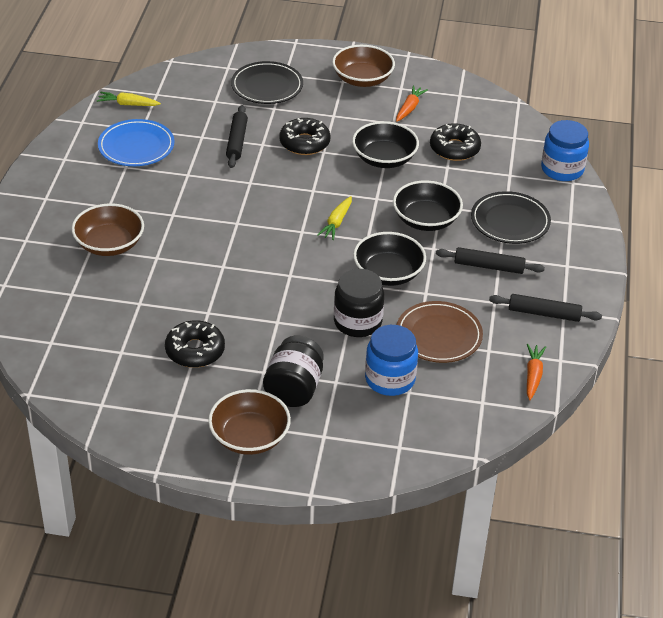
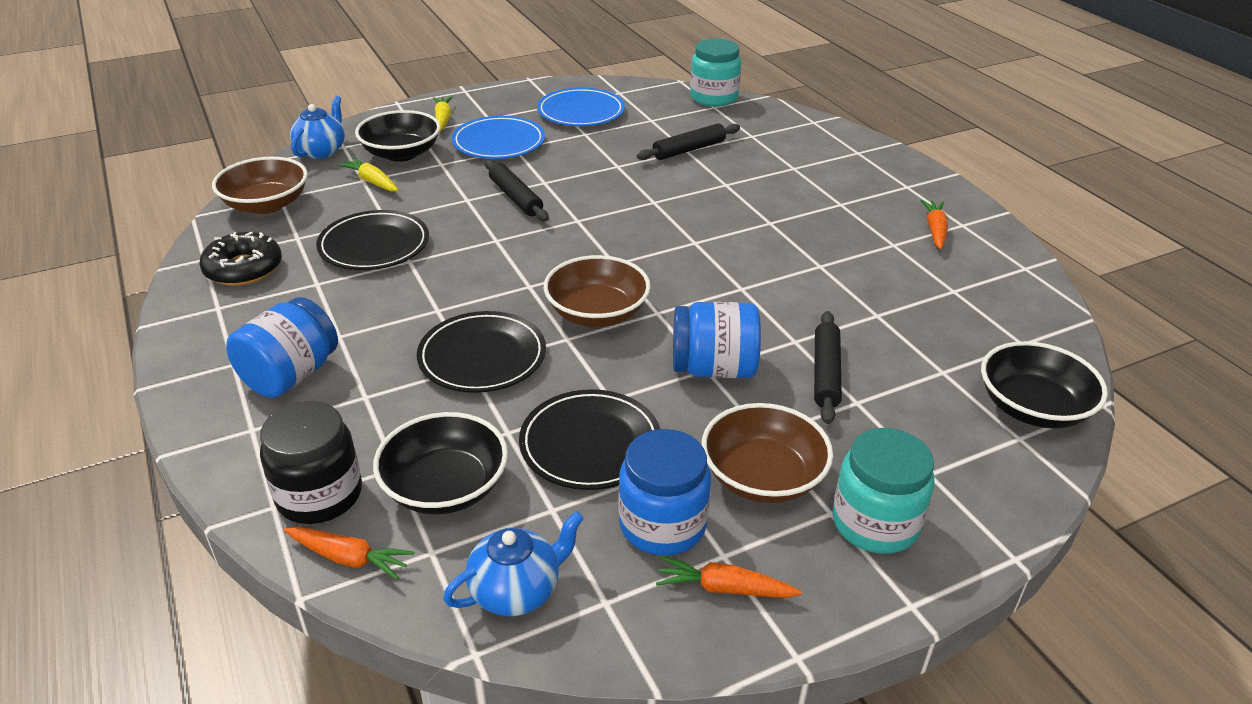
black donut: [165,320,225,368] [279,118,331,155] [430,123,481,161] = 3 -> [199,232,282,286] = 1
black jar: [263,336,324,407] [334,269,384,337] = 2 -> [260,401,362,524] = 1
black plate: [231,61,303,104] [471,191,551,244] = 2 -> [316,210,429,270] [417,311,546,393] [519,389,660,490] = 3
blue jar: [365,325,418,396] [541,120,589,181] = 2 -> [226,297,338,398] [618,429,711,556] [673,302,761,378] = 3
blue plate: [98,119,175,166] = 1 -> [452,116,545,159] [537,87,625,126] = 2
blue teapot: none = 0 -> [290,96,345,159] [443,511,584,616] = 2
brown plate: [397,301,483,363] = 1 -> none = 0
orange carrot: [396,85,428,122] [527,344,546,400] = 2 -> [284,527,415,580] [656,556,802,598] [921,200,948,250] = 3
turquoise jar: none = 0 -> [690,38,741,107] [833,428,935,554] = 2

